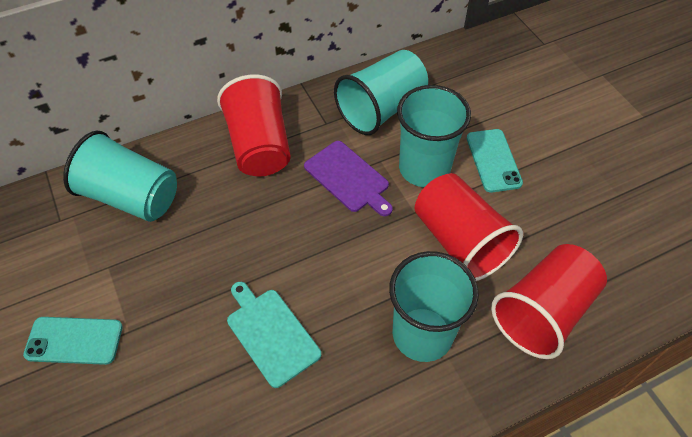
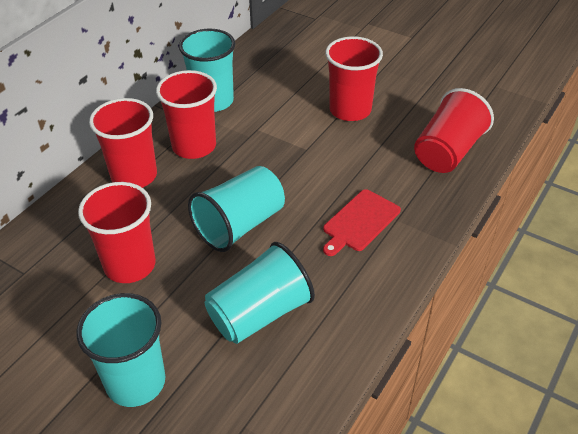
purple cutting board: [304,141,393,216] = 1 -> none = 0
red cup: [217,74,291,177] [415,173,523,281] [491,244,607,359] = 3 -> [78,182,156,283] [89,98,157,188] [156,70,217,159] [325,36,383,121] [414,88,494,173] = 5
red cutting board: none = 0 -> [323,189,401,256] = 1
turquoise cutting board: [227,282,321,388] = 1 -> none = 0
turquoise phone: [23,317,123,365] [467,129,523,193] = 2 -> none = 0

